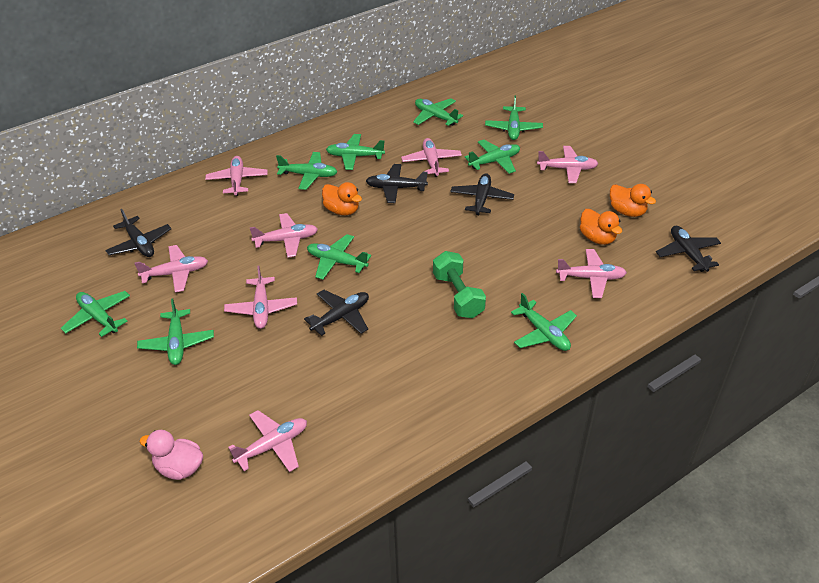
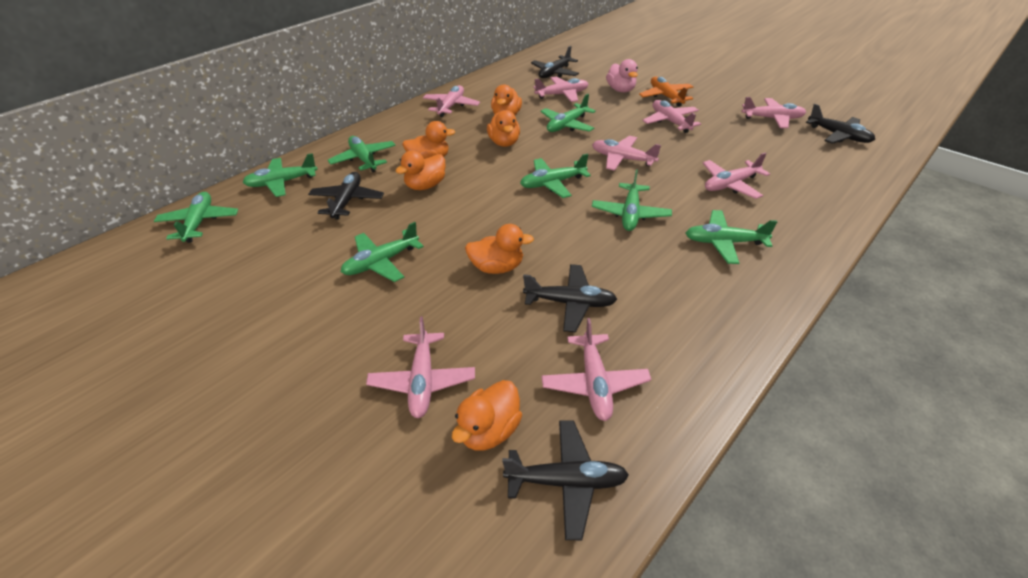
green dumbbell: [433,251,486,318] = 1 -> none = 0
green plane: [61,291,130,337] [137,298,214,365] [276,152,337,190] [307,234,371,280] [326,134,385,170] [413,98,463,126] [465,140,520,174] [485,96,543,140] [511,293,577,351] = 9 -> [154,192,238,243] [243,153,318,197] [328,136,396,172] [341,222,424,282] [520,154,591,198] [541,94,596,132] [592,169,672,231] [686,210,778,264] = 8
orange duck: [322,182,362,215] [580,209,622,245] [610,184,656,217] = 3 -> [396,151,446,190] [402,121,455,159] [452,380,522,451] [465,224,534,274] [487,110,520,147] [491,84,522,115] = 6
orange plane: none = 0 -> [639,77,693,107] = 1

